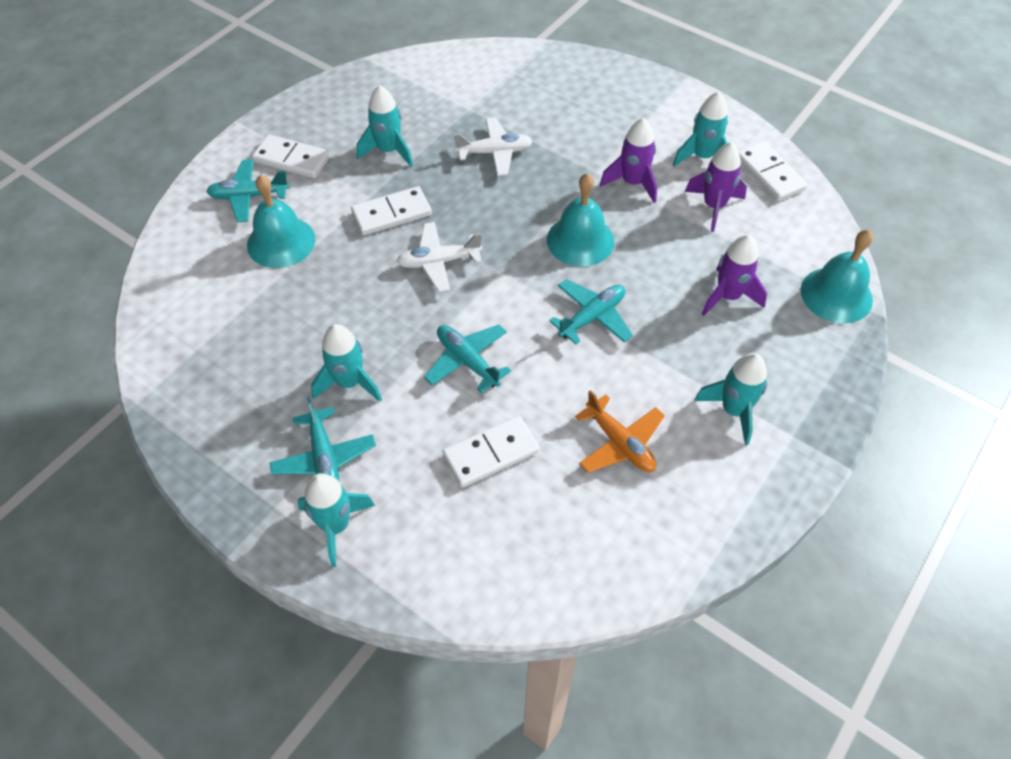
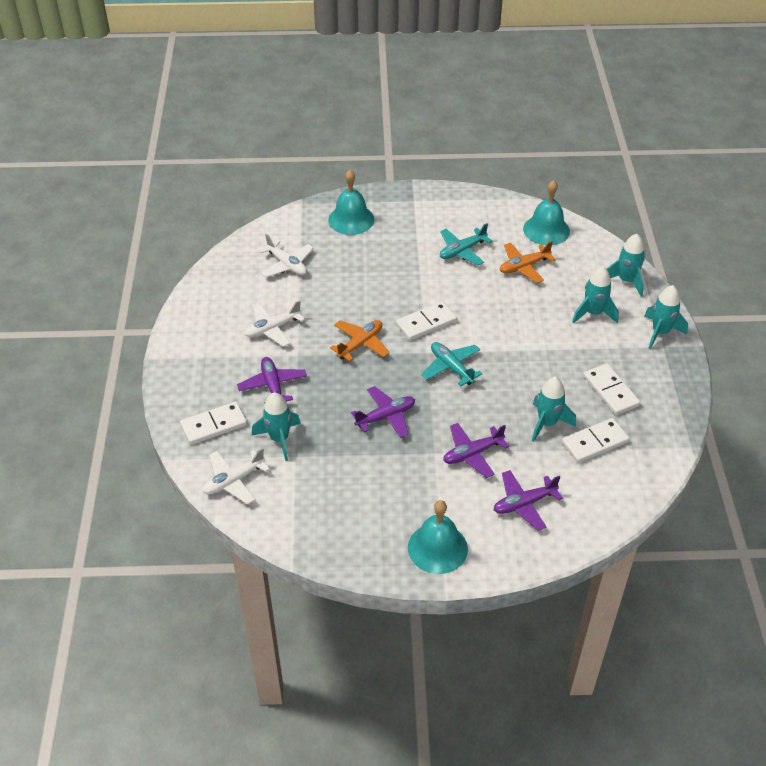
orange plane: [575,390,665,473] = 1 -> [330,320,390,361] [500,241,556,283] = 2
purple plane: none = 0 -> [237,357,307,402] [351,386,415,438] [443,423,509,478] [494,470,563,531] = 4
purple rocket: [600,118,657,203] [685,142,747,232] [702,235,767,316] = 3 -> none = 0
turquoise plane: [206,159,290,222] [269,397,376,481] [424,325,511,393] [549,279,633,344] = 4 -> [421,342,482,386] [440,223,492,266] = 2
white plane: [396,222,482,292] [454,117,533,176] = 2 -> [203,448,270,504] [245,300,305,347] [259,233,314,277] = 3

